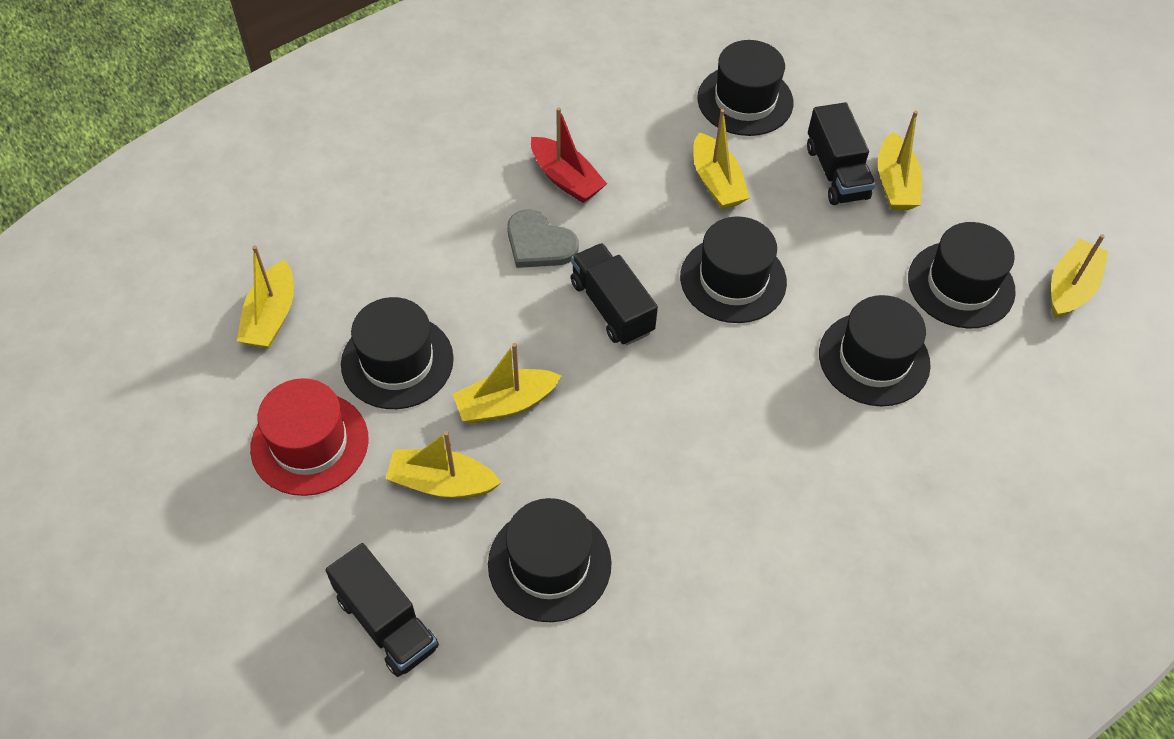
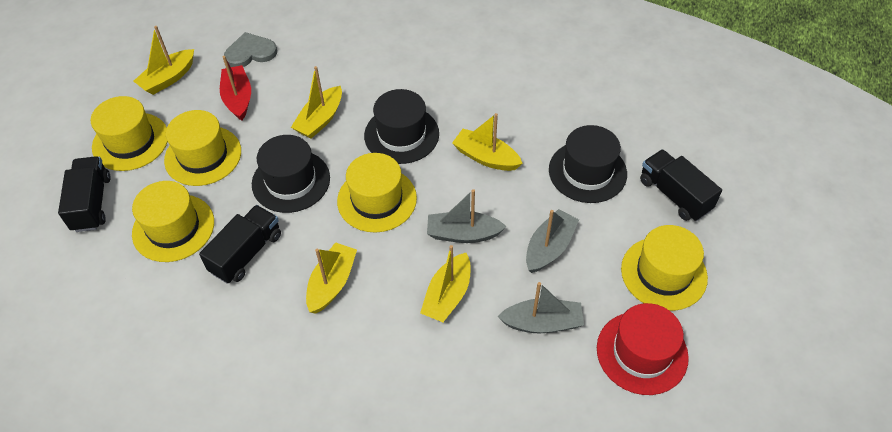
black hat: [341,297,454,409] [488,498,612,622] [680,216,787,323] [697,40,794,136] [819,295,931,406] [908,222,1016,329] = 6 -> [252,135,330,213] [364,89,439,164] [549,125,627,203] = 3
grey boat: none = 0 -> [427,189,507,243] [497,282,584,334] [526,209,579,273] = 3
yellow boat: [237,245,294,348] [385,431,501,498] [453,343,561,424] [693,109,750,209] [878,110,922,210] [1051,234,1109,319] = 6 -> [134,26,194,95] [291,66,342,138] [306,242,357,314] [420,245,470,322] [452,113,523,171] = 5
yellow hat: none = 0 -> [91,96,168,171] [132,181,214,262] [164,110,241,186] [337,153,417,233] [621,225,708,311] = 5

